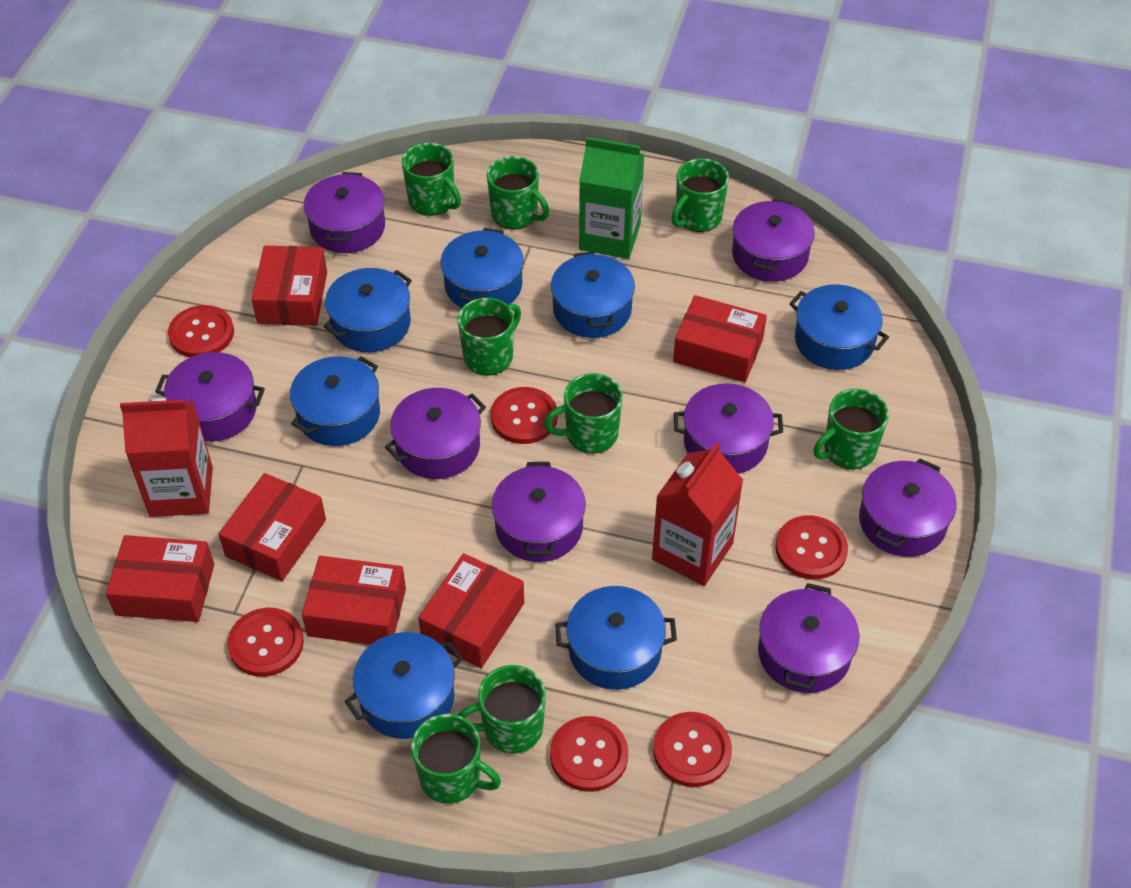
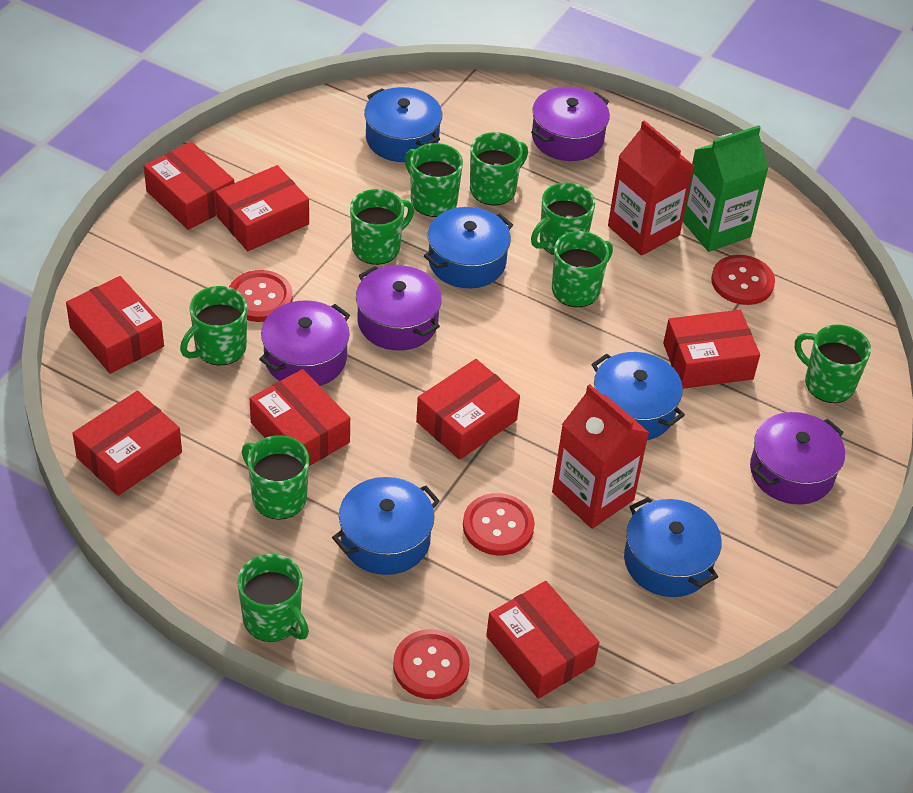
blue pot: [290,356,380,446] [323,268,412,352] [345,632,463,739] [441,228,524,308] [551,251,635,338] [555,586,677,690] [789,284,889,370] = 7 -> [332,477,440,575] [364,87,442,162] [424,207,513,288] [591,352,685,440] [624,497,722,597] = 5
green mug: [402,143,461,216] [411,714,501,804] [458,298,521,376] [458,665,546,754] [487,156,549,229] [544,373,623,454] [671,159,729,232] [813,389,889,470] = 8 -> [180,286,247,365] [237,554,309,642] [242,435,309,520] [350,189,414,265] [405,143,463,217] [470,132,528,205] [531,183,595,255] [552,231,613,307] [795,324,871,403] = 9
purple pot: [155,352,265,442] [304,172,385,253] [385,388,486,479] [492,462,586,562] [674,383,783,474] [732,199,815,282] [758,583,860,693] [859,458,957,557] = 8 -> [259,300,350,386] [356,265,442,351] [531,87,610,161] [750,412,845,505] = 4
red box: [106,535,214,622] [218,473,326,581] [252,245,327,326] [302,556,406,645] [418,553,524,668] [673,295,767,382] = 6 -> [66,276,164,374] [72,391,182,496] [144,141,234,230] [216,165,309,251] [250,369,350,466] [416,359,520,460] [486,581,599,699] [663,310,760,389] = 8
red button: [168,305,234,357] [227,608,304,677] [491,387,558,444] [550,716,628,792] [653,712,732,787] [775,515,848,579] = 6 -> [229,270,293,322] [393,629,470,699] [463,493,535,556] [711,255,775,305] = 4

